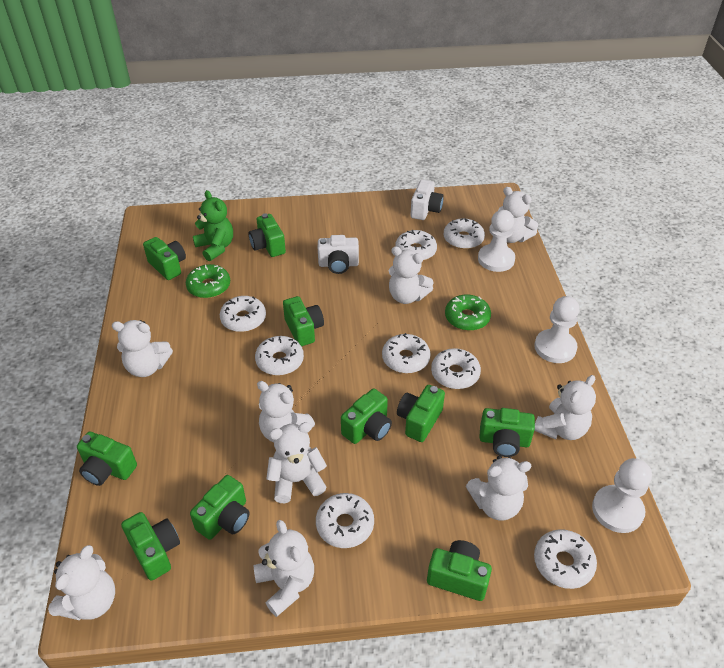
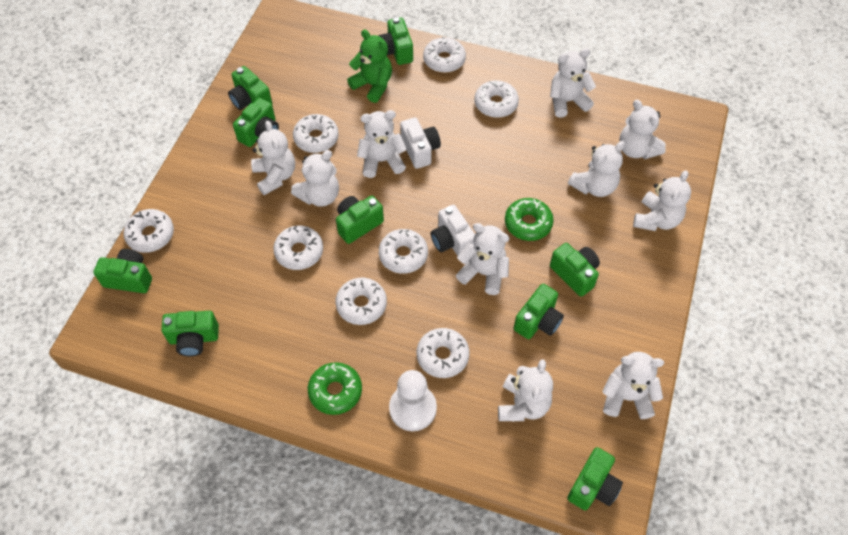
green camera: [77,432,137,486] [121,512,180,581] [143,237,186,280] [190,475,249,540] [249,213,286,257] [283,296,324,346] [341,389,392,444] [397,385,445,442] [427,540,492,601] [479,408,535,457] = 10 -> [93,249,152,293] [161,311,219,356] [228,66,272,110] [233,97,279,147] [336,196,384,244] [378,17,413,65] [514,284,564,339] [550,243,600,297] [567,447,623,510] = 9
white pawn: [478,210,515,272] [534,296,579,363] [592,458,652,533] = 3 -> [389,370,437,431] = 1
white teddy bear: [48,545,115,620] [112,320,173,377] [253,520,314,617] [257,381,315,442] [266,422,327,503] [389,246,433,304] [466,455,532,521] [498,187,538,243] [534,375,596,440] = 9 -> [251,121,295,195] [291,150,339,207] [357,110,407,178] [456,223,509,295] [498,359,553,422] [550,48,596,118] [568,141,625,197] [602,352,664,419] [619,99,666,159] [633,170,691,231] = 10

